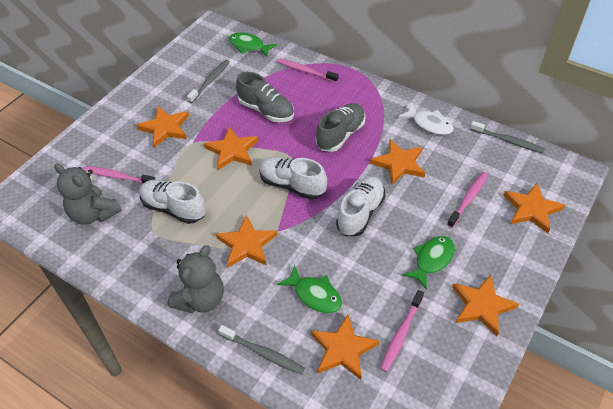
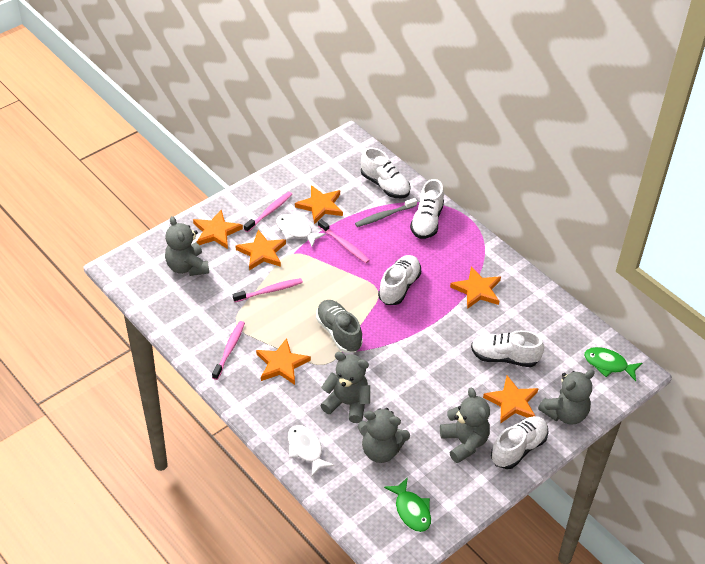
green fish: [229,32,277,57] [277,265,342,313] [402,236,455,290] = 3 -> [384,477,431,532] [584,347,642,381] = 2
grey shoe: [236,72,294,122] [316,103,366,152] = 2 -> [316,300,363,353] = 1
grey teddy bear: [54,163,122,225] [167,245,224,313] = 2 -> [165,216,209,276] [320,352,370,423] [358,408,410,463] [440,388,490,463] [538,370,595,425] = 5
grey toothbrush: [187,60,230,103] [218,325,305,375] [470,121,545,153] = 3 -> [355,198,417,227] = 1
orange star: [136,106,189,148] [204,127,259,170] [216,215,277,267] [311,314,379,380] [370,140,425,185] [452,275,519,336] [503,183,565,233] = 7 -> [193,210,243,249] [235,230,286,270] [256,338,311,385] [295,185,343,224] [450,266,501,309] [483,376,539,424] = 6
white fish: [398,103,454,135] = 1 -> [276,214,326,247] [288,425,334,476] = 2
white shoe: [140,180,206,224] [259,157,327,199] [336,177,385,236] = 3 -> [361,147,411,198] [378,255,421,305] [410,179,444,239] [471,330,544,367] [491,416,549,469] = 5

